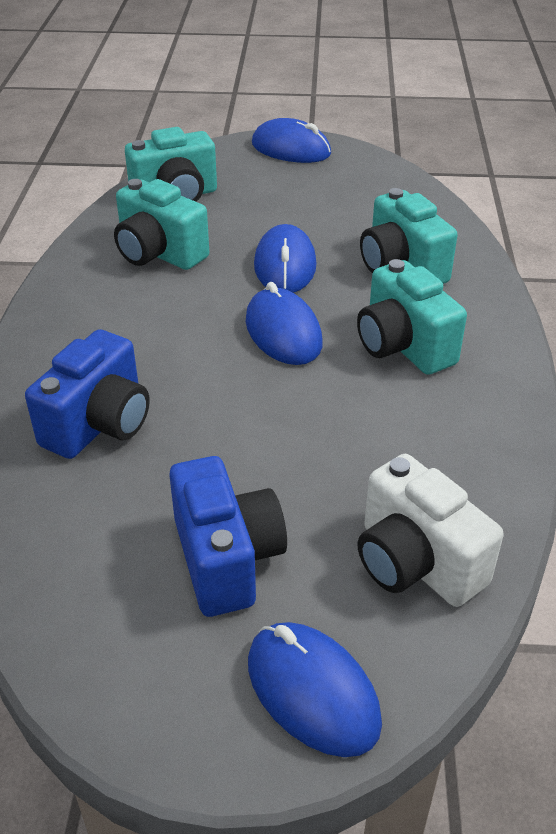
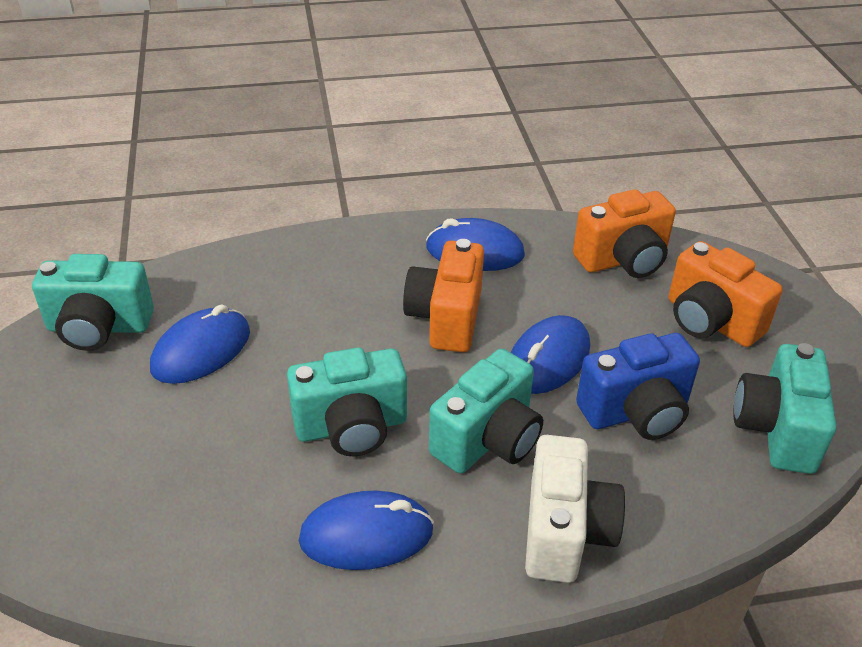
blue camera: [25,329,150,459] [169,456,287,617] = 2 -> [576,333,700,440] = 1
orange camera: none = 0 -> [403,239,484,352] [573,189,676,278] [668,241,783,347] = 3

